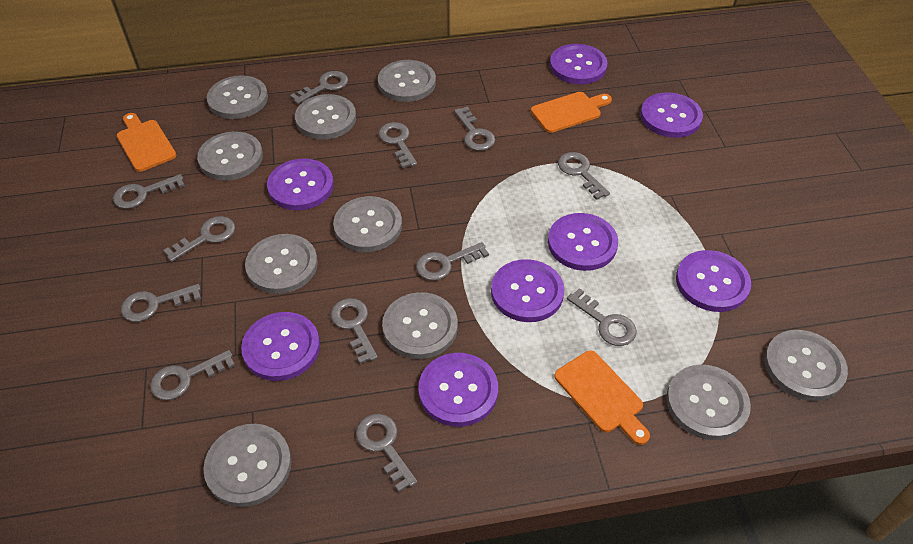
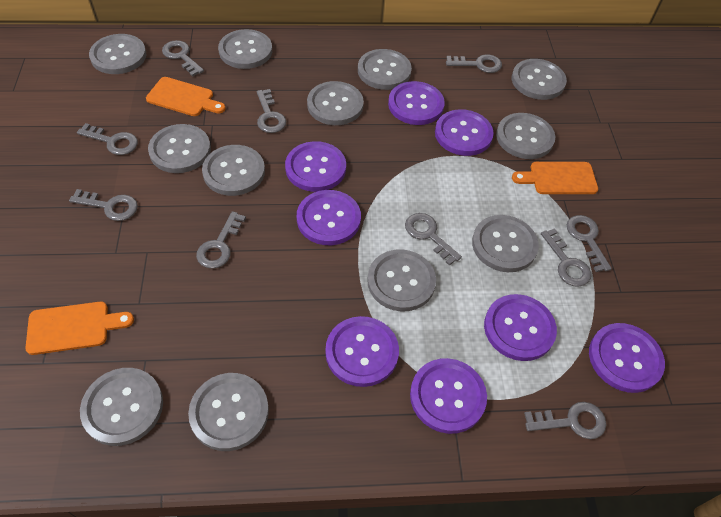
grey button: [197,131,263,181] [203,424,292,507] [207,75,268,119] [245,234,318,294] [295,94,356,140] [333,196,402,252] [378,60,436,102] [382,292,458,359] [666,365,751,440] [764,330,848,401] = 10 -> [80,368,163,446] [89,34,147,74] [148,124,211,173] [188,373,269,451] [202,145,265,196] [218,29,272,69] [307,81,364,125] [358,49,412,90] [367,249,436,312] [472,215,539,272] [496,113,555,159] [512,59,567,100] = 12
grey key: [113,174,185,209] [121,284,201,322] [150,350,235,400] [163,216,235,262] [290,71,348,104] [331,298,378,364] [356,414,417,492] [379,122,417,168] [416,242,489,281] [454,106,495,151] [558,152,610,200] [567,288,637,346] = 12 -> [69,189,138,221] [77,123,138,155] [162,40,204,77] [196,211,246,269] [257,89,286,133] [405,213,462,266] [446,54,502,73] [524,402,606,439] [541,228,591,287] [567,215,612,272] = 10

